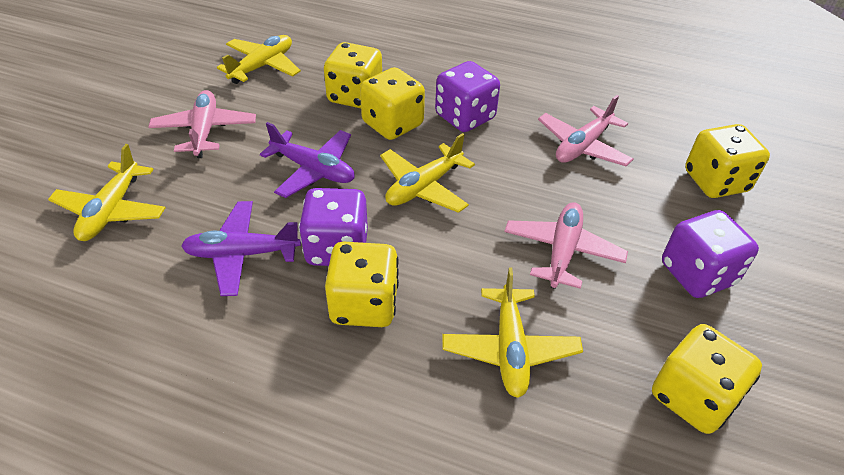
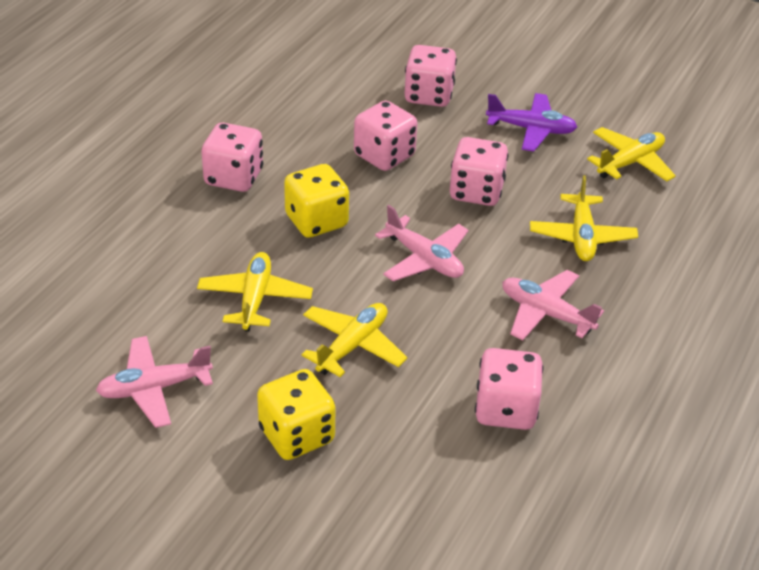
pink dice: none = 0 -> [201,123,263,192] [354,101,417,171] [405,45,457,107] [450,137,509,206] [475,348,543,430] = 5
purple dice: [299,188,368,266] [435,61,500,132] [662,210,759,298] = 3 -> none = 0
purple plane: [181,201,301,296] [260,122,355,198] = 2 -> [486,93,577,152] = 1
yellow dice: [324,42,382,108] [325,242,399,327] [360,67,425,140] [652,324,762,434] [685,124,770,198] = 5 -> [257,369,336,460] [284,164,349,238] = 2

